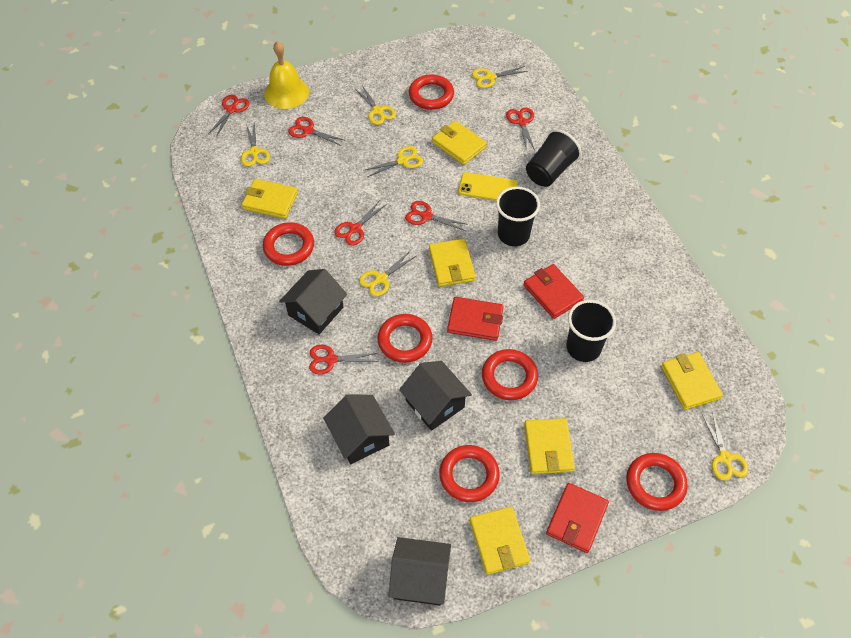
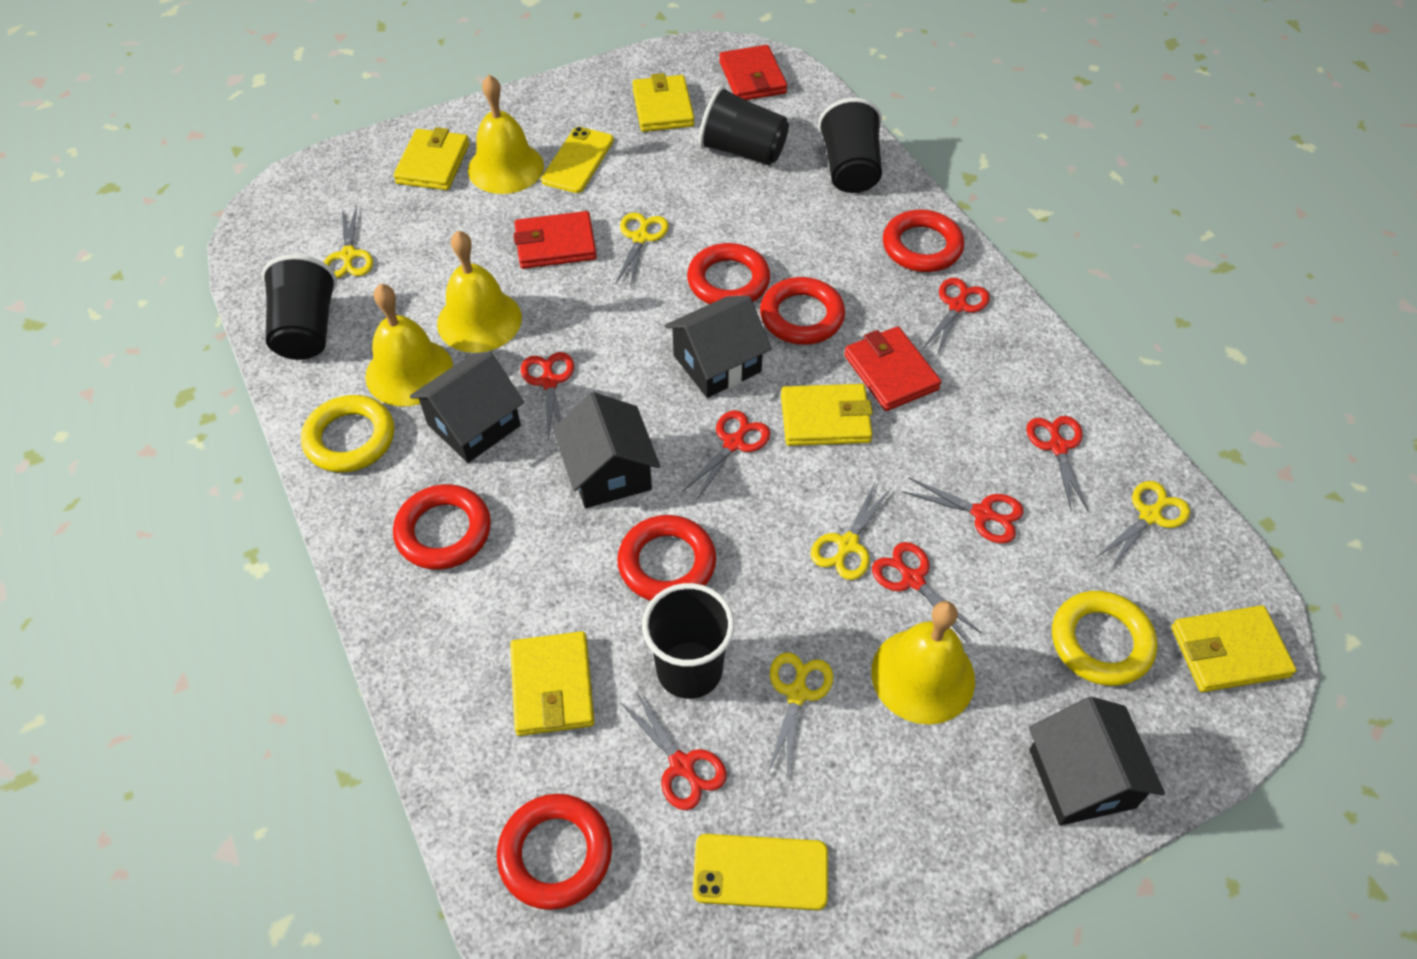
black cup: [496,187,540,246] [526,129,582,187] [566,300,616,362] = 3 -> [262,255,337,360] [642,583,734,699] [699,86,789,165] [818,98,882,193] = 4
red scissors: [208,95,250,137] [288,117,346,146] [309,345,378,374] [334,200,387,245] [405,201,468,231] [506,108,535,151] = 6 -> [521,352,574,440] [620,691,727,810] [682,410,770,500] [872,542,981,643] [903,477,1024,543] [922,278,990,355] [1026,416,1088,511] = 7
yellow bell: [264,41,309,109] = 1 -> [365,284,453,407] [437,231,522,353] [468,75,544,194] [871,601,975,725] = 4
yellow phone: [458,172,518,201] = 1 -> [541,127,614,193] [693,834,828,910] = 2
yellow ring: none = 0 -> [301,395,394,472] [1052,591,1157,686] = 2
yellow scissors: [241,121,270,166] [355,85,396,125] [359,250,416,296] [363,146,423,177] [472,66,528,88] [702,412,748,481] = 6 -> [324,206,373,278] [616,212,669,286] [768,652,833,779] [811,483,892,580] [1097,481,1190,569] = 5
yellow wallet: [242,179,298,219] [429,239,476,287] [432,120,487,165] [470,506,530,575] [524,418,575,474] [661,352,723,410] = 6 -> [394,127,469,190] [510,631,594,736] [632,73,694,132] [781,384,873,446] [1171,605,1296,692] = 5

